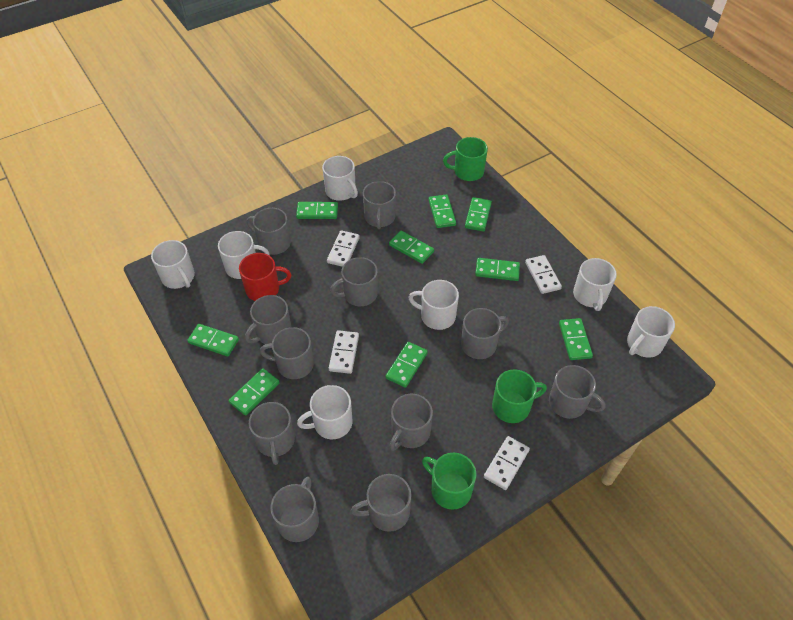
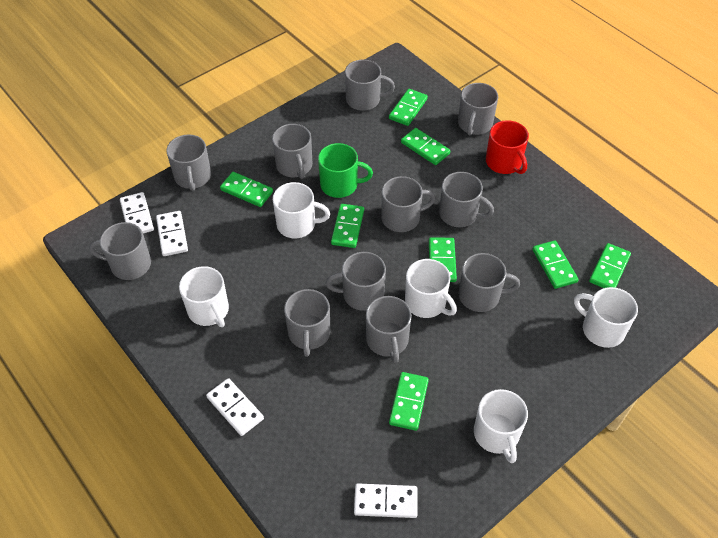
green domino: [187,324,239,356] [229,368,280,416] [296,202,338,219] [386,342,428,388] [389,231,434,264] [429,195,456,228] [465,197,492,232] [475,258,520,281] [559,318,593,360] = 9 -> [220,172,273,207] [331,204,364,248] [389,89,428,126] [389,372,429,431] [401,128,450,165] [429,237,457,282] [533,240,579,289] [589,243,631,288] = 8
green mug: [422,453,476,510] [443,137,488,181] [492,369,547,423] = 3 -> [318,143,373,198] = 1
white mug: [151,240,195,289] [218,231,270,279] [297,385,352,439] [322,156,358,201] [408,280,459,330] [573,258,617,311] [627,306,675,358] = 7 -> [179,266,229,327] [273,182,330,238] [405,259,457,318] [474,389,528,463] [574,287,638,348] = 5

